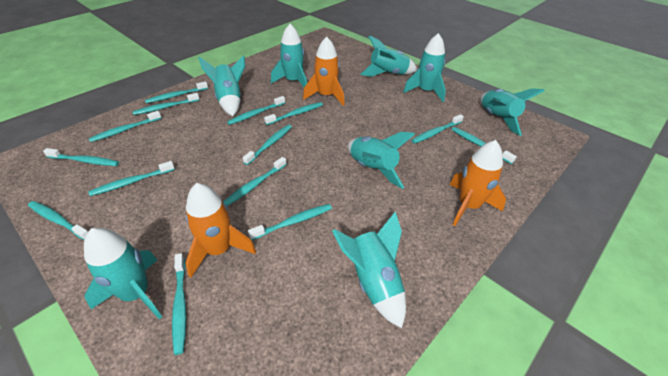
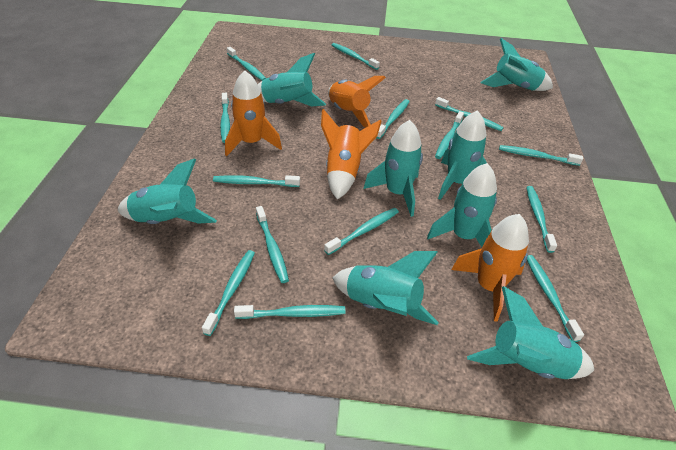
orange rocket: [186,183,256,278] [303,37,345,106] [450,140,506,226] = 3 -> [225,70,282,156] [321,109,381,199] [328,76,386,127] [451,214,529,322] = 4

